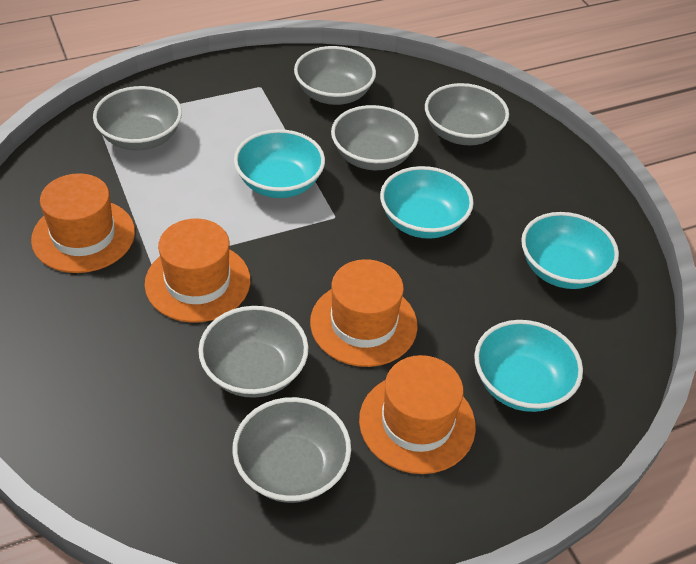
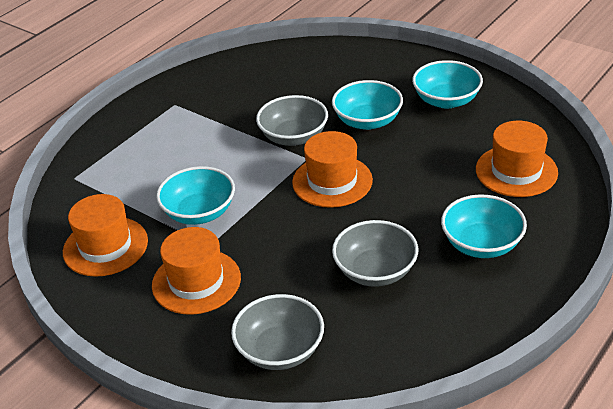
grey bowl: [93,86,182,150] [198,306,308,398] [232,397,351,503] [294,46,376,105] [331,105,419,170] [425,83,509,145] = 6 -> [231,294,324,370] [256,95,328,146] [332,220,418,287] = 3

